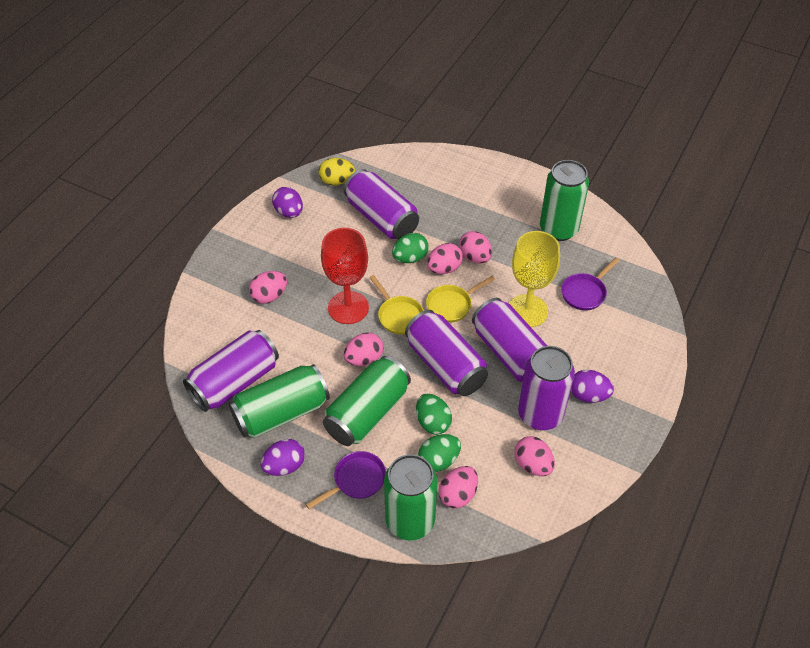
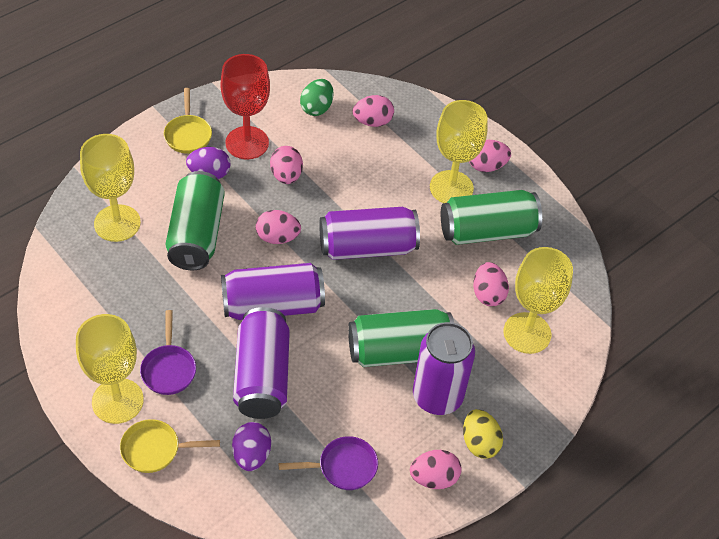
green can: [229,364,330,438] [323,356,411,446] [384,454,437,540] [540,160,589,241] = 4 -> [166,171,225,270] [348,309,454,367] [441,190,542,245] = 3
green egg: [392,233,429,263] [416,394,452,435] [418,434,461,472] = 3 -> [300,79,334,116] = 1
purple can: [183,330,279,412] [344,169,419,239] [405,310,488,396] [472,298,547,382] [518,346,575,430] = 5 -> [221,263,325,320] [233,307,290,419] [319,207,420,260] [413,322,475,415] = 4
purple egg: [261,439,305,476] [272,187,303,218] [571,370,614,403] = 3 -> [186,147,231,179] [232,422,271,471] = 2
yellow goblet: [509,231,560,327] = 1 -> [76,314,144,424] [80,134,141,242] [430,100,488,203] [503,247,573,354] = 4

